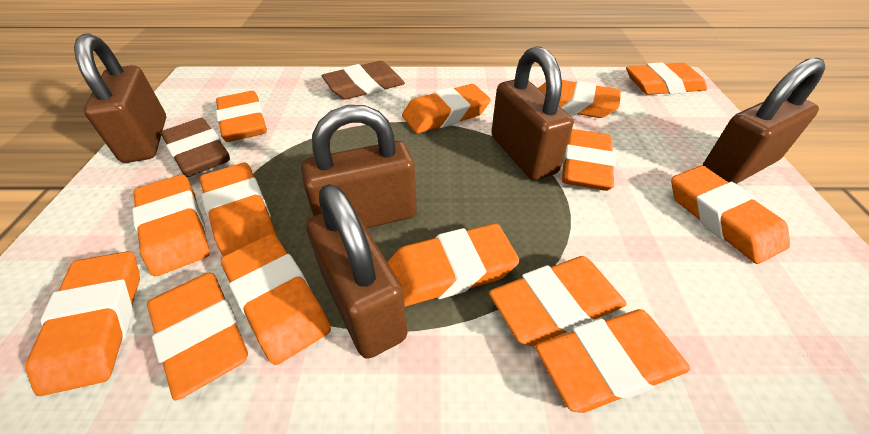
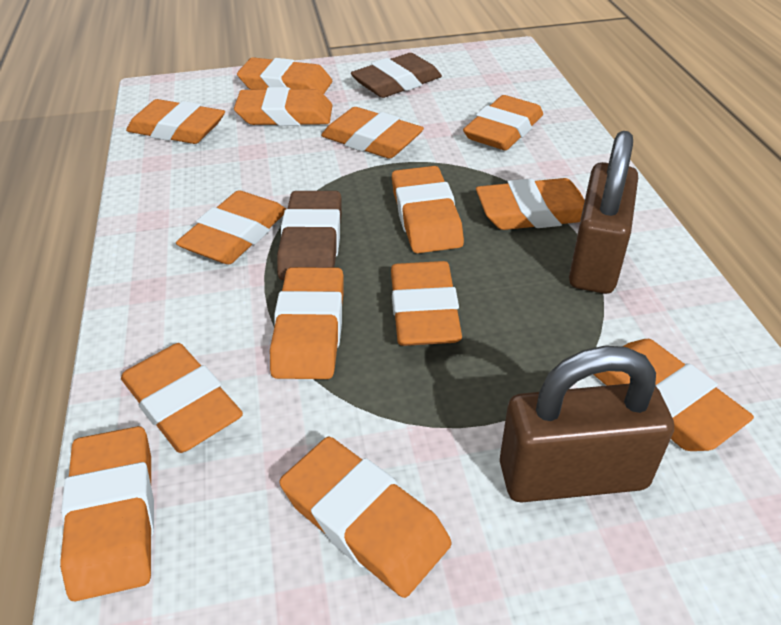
brown padlock: [74,33,166,163] [301,105,417,229] [306,184,407,359] [491,46,573,180] [703,58,825,184] = 5 -> [500,346,674,503] [569,131,638,294] = 2

